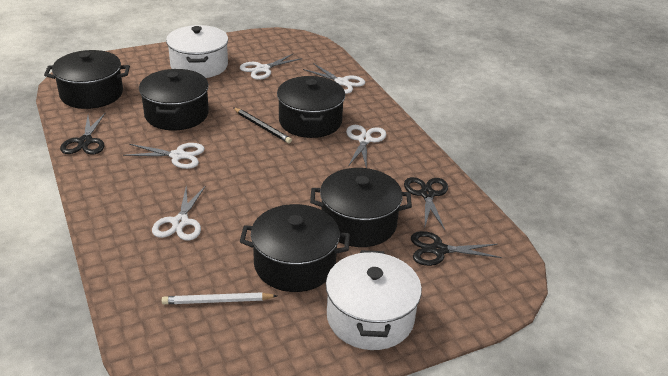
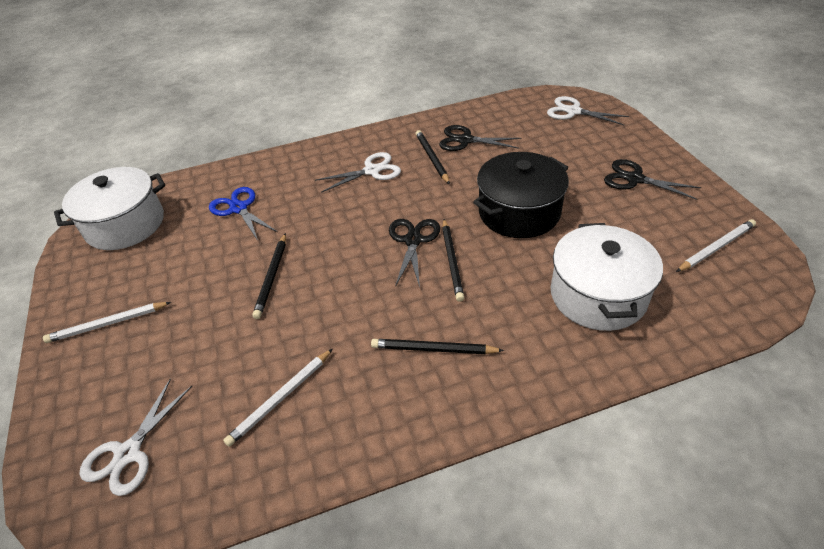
black pencil: [233,108,292,143] = 1 -> [252,233,286,319] [371,339,504,354] [416,130,450,184] [442,219,464,302] = 4
black pot: [44,50,130,109] [139,69,209,130] [240,204,350,292] [277,76,345,138] [310,168,412,247] = 5 -> [473,152,569,238] = 1
blue scissors: none = 0 -> [209,187,278,241] = 1
white pencil: [162,292,277,304] = 1 -> [43,302,171,343] [223,349,333,447] [676,219,756,272] = 3
white scissors: [123,143,205,169] [152,185,206,241] [240,54,303,80] [303,63,365,94] [346,125,386,168] = 5 -> [79,379,192,496] [315,152,401,193] [547,96,629,125] = 3

